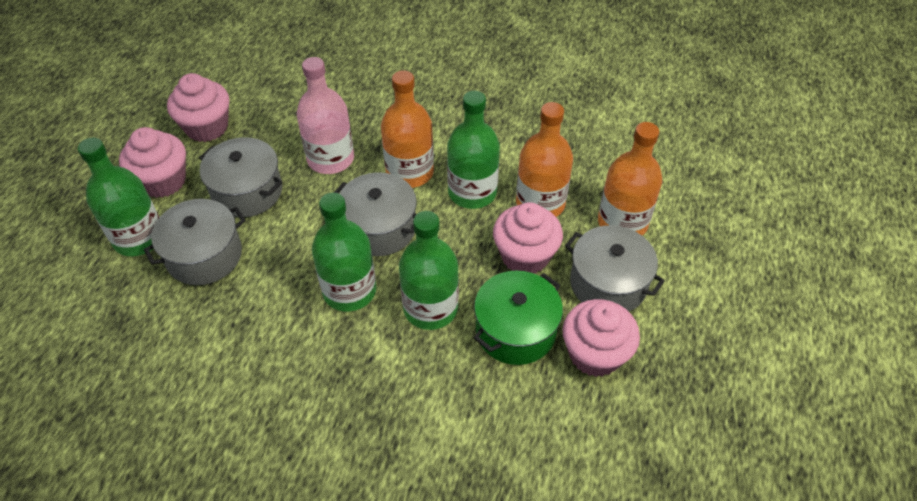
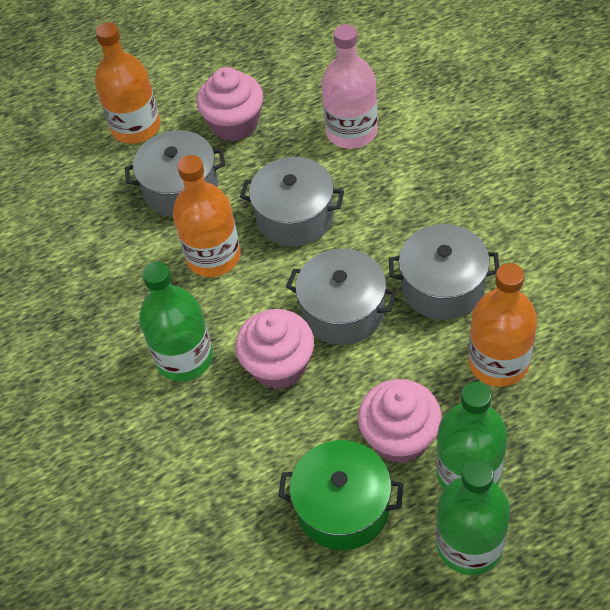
green bottle: [78,138,159,256] [312,192,377,312] [399,211,459,330] [447,91,500,209] = 4 -> [139,262,213,381] [436,382,507,489] [436,459,510,575] = 3
pink cupcake: [119,127,186,198] [167,73,229,142] [493,202,563,274] [562,299,640,377] = 4 -> [196,67,263,141] [235,309,314,389] [358,379,442,464] = 3

